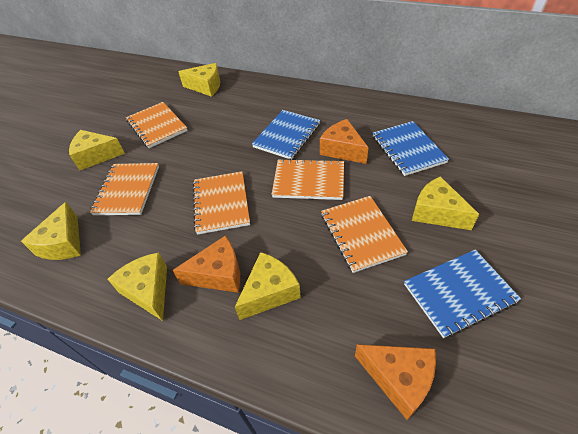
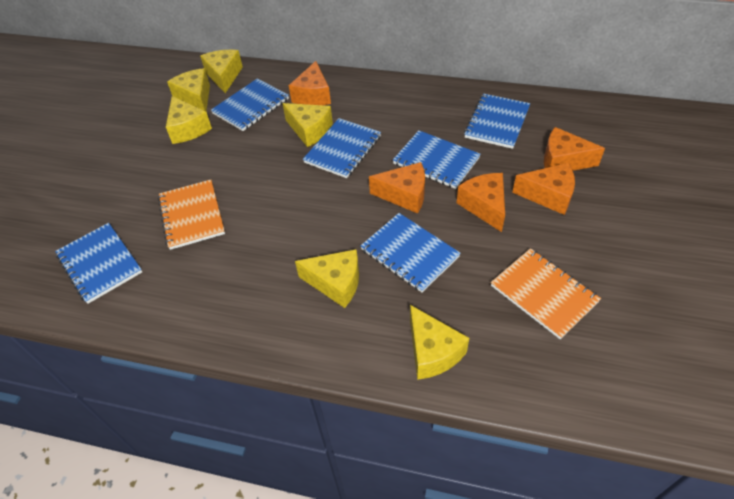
blue notebook: [252,110,320,160] [373,121,449,176] [404,250,521,338] = 3 -> [55,223,142,304] [211,78,289,131] [303,118,381,178] [360,213,461,292] [393,130,481,189] [464,94,530,149] = 6
orange cheese: [173,236,240,293] [320,119,369,164] [355,344,436,420] = 3 -> [289,61,331,105] [369,162,425,213] [457,173,505,232] [512,163,575,215] [544,127,605,171] = 5
orange notebook: [90,163,159,215] [126,102,188,148] [193,171,250,235] [271,158,344,200] [321,196,408,273] = 5 -> [158,180,225,250] [491,248,601,339] = 2

